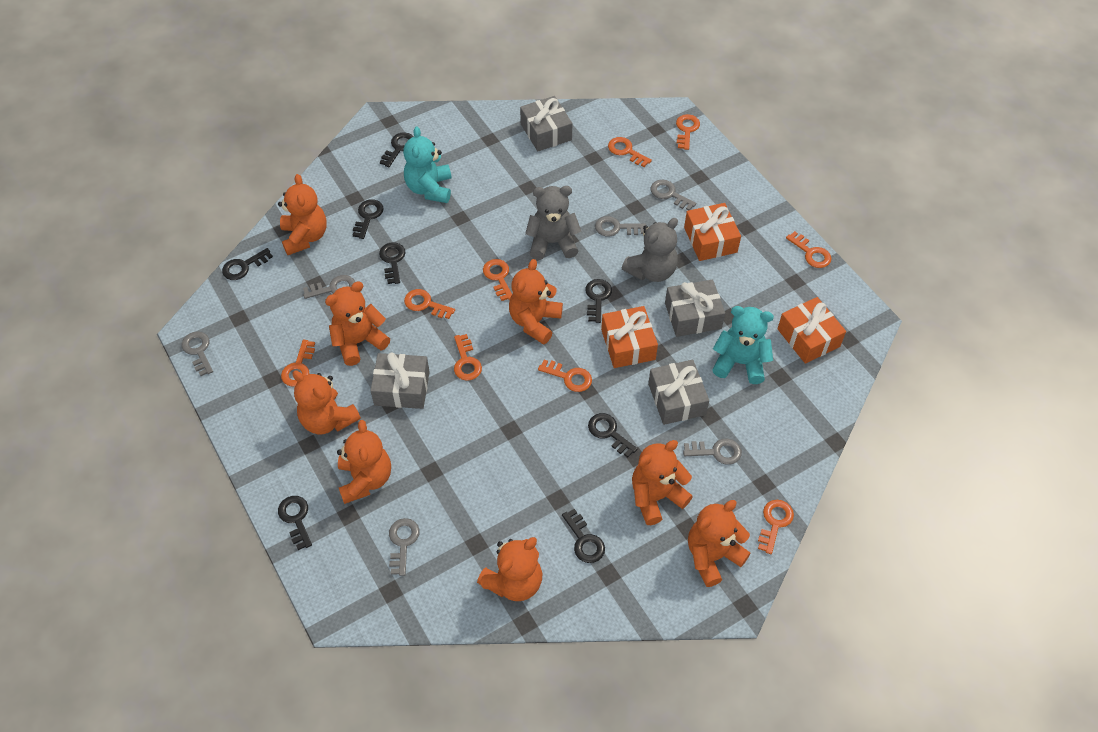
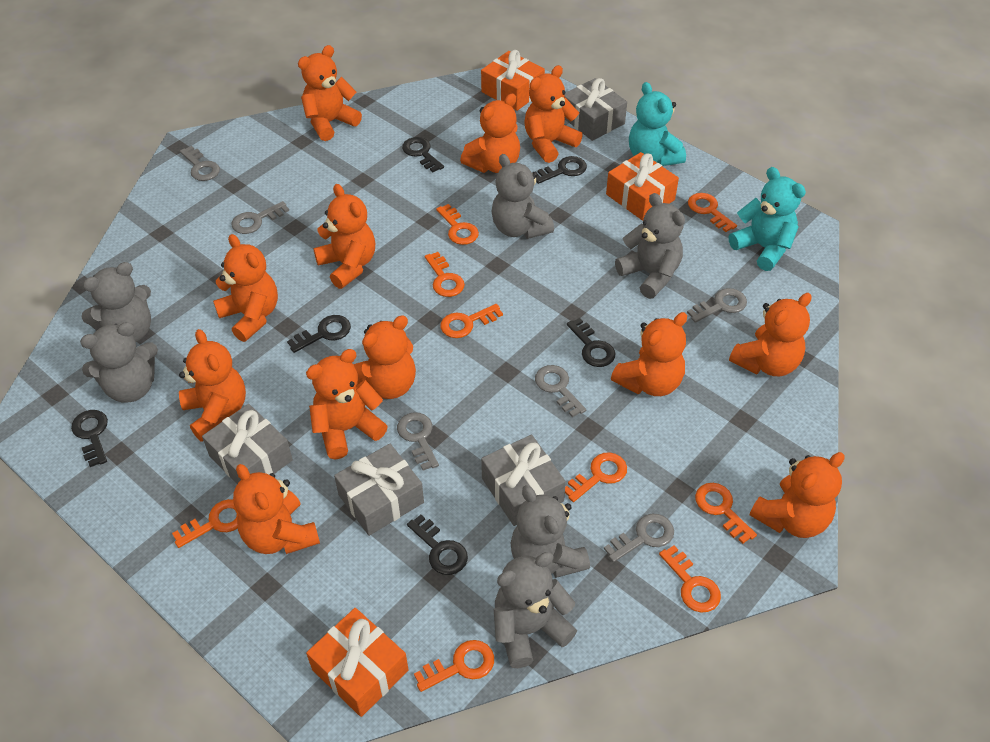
black key: [222,248,273,280] [278,496,312,550] [353,199,384,239] [379,242,406,284] [380,132,413,167] [562,509,605,563] [585,279,612,323] [588,413,638,457] = 8 -> [71,410,108,467] [287,315,351,353] [402,137,444,172] [407,515,468,575] [536,156,587,184] [567,318,615,367] = 6
grey teddy bear: [525,186,581,260] [622,218,678,282] = 2 -> [80,322,158,402] [81,262,151,342] [491,154,554,239] [494,552,577,668] [510,485,590,578] [615,193,685,299] = 6
orange teddy bear: [278,174,327,255] [292,371,361,434] [325,281,390,366] [337,420,391,504] [477,537,542,601] [509,259,563,345] [632,440,693,525] [688,500,751,587] = 8 -> [179,329,246,442] [213,234,278,342] [233,464,320,554] [298,45,362,141] [306,349,388,459] [313,184,375,289] [353,315,416,399] [460,93,520,173] [524,65,583,163] [611,312,687,396] [729,293,812,376] [750,452,845,538] = 12

